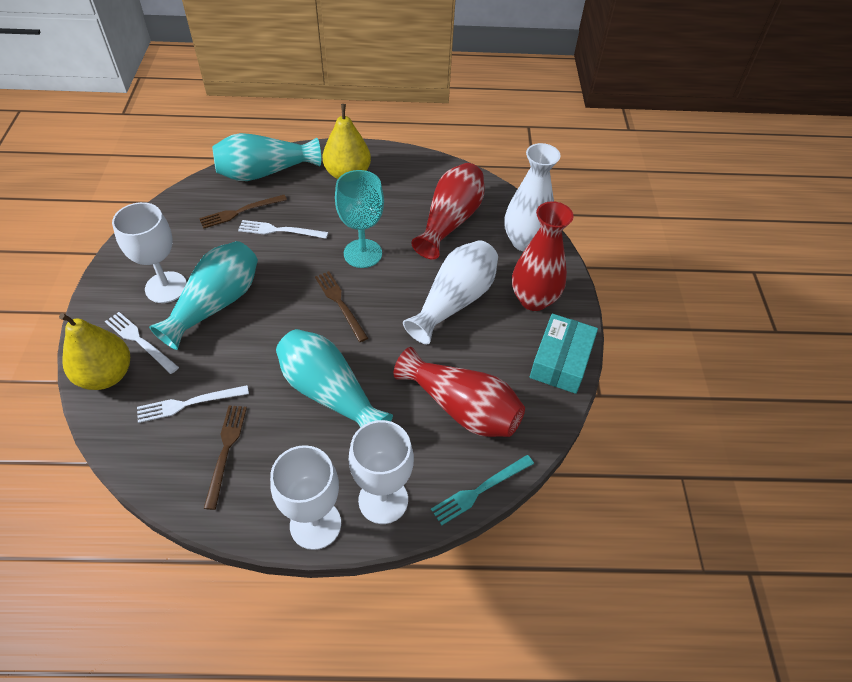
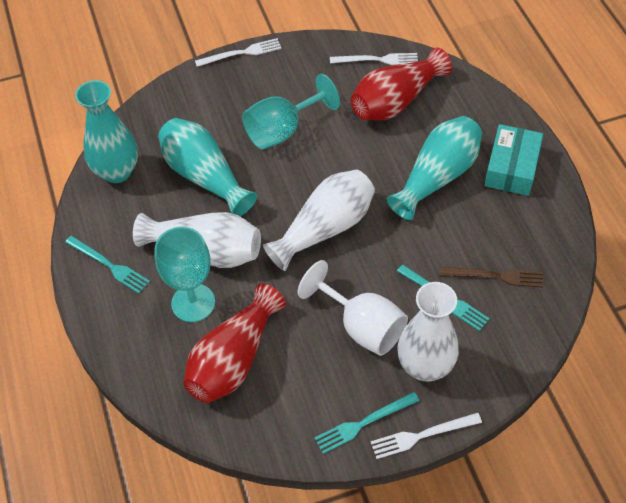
brown fork: [199,195,287,229] [204,405,247,510] [315,271,368,342] = 3 -> [439,267,543,288] = 1
red vase: [394,347,525,437] [411,163,485,259] [512,201,574,311] = 3 -> [183,283,286,403] [351,48,452,121] = 2
turquoise fork: [431,455,534,525] = 1 -> [65,236,150,293] [314,392,420,454] [397,264,490,331] = 3
turquoise goblet: [335,170,384,268] = 1 -> [155,227,215,322] [242,74,340,150] = 2
white goblet: [112,202,187,303] [270,445,341,550] [348,420,414,524] = 3 -> [297,260,408,356] = 1
white vase: [403,240,498,344] [504,143,561,251] = 2 -> [133,212,261,268] [263,169,375,271] [398,282,459,381] = 3
yellow pear: [59,313,130,390] [323,104,371,179] = 2 -> none = 0

